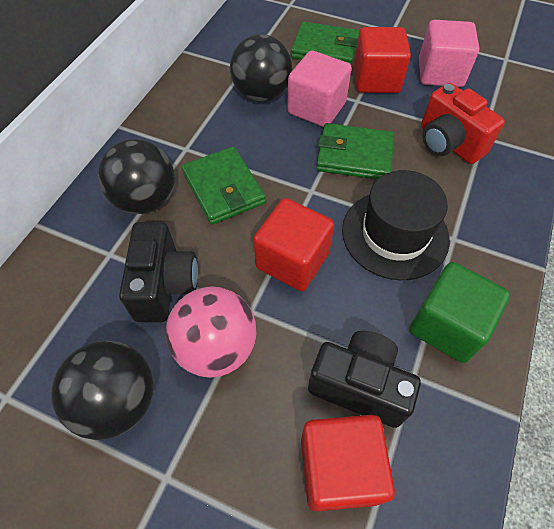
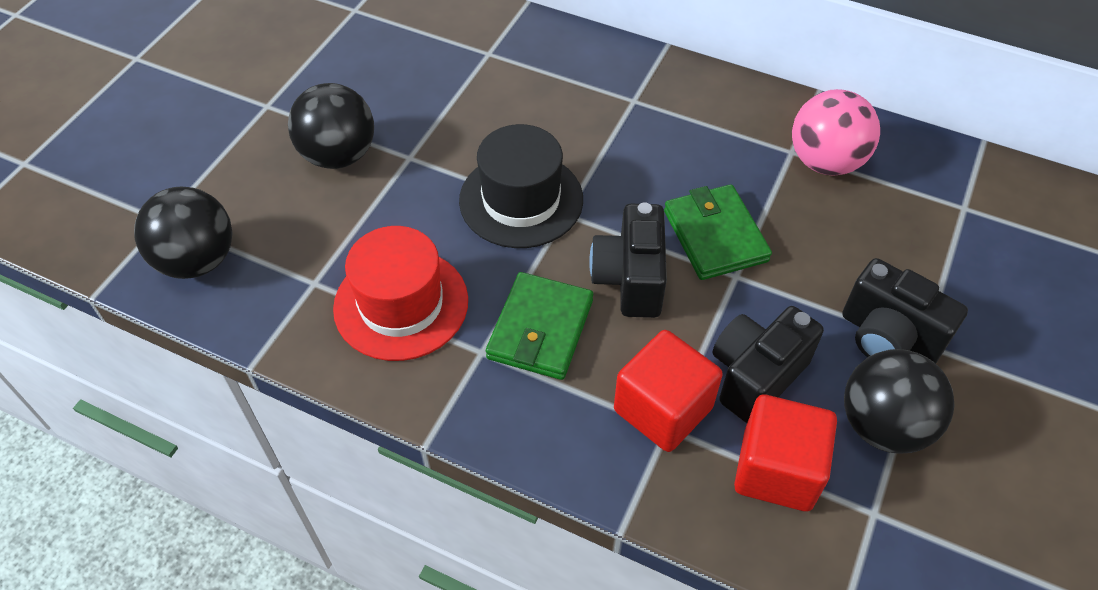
black camera: [119,222,198,322] [308,331,421,428] = 2 -> [589,202,667,318] [712,306,824,423] [842,258,968,363] = 3
green cube: [409,262,510,363] = 1 -> none = 0
green wallet: [182,146,266,224] [291,22,360,66] [316,123,394,180] = 3 -> [486,272,593,380] [664,184,772,280] = 2
pink cube: [287,50,352,127] [419,20,479,87] = 2 -> none = 0
red camera: [421,83,505,164] = 1 -> none = 0
red cube: [253,198,334,291] [301,415,395,511] [354,27,411,93] = 3 -> [614,330,723,452] [734,395,837,512] = 2
red hat: none = 0 -> [333,226,468,361] = 1

